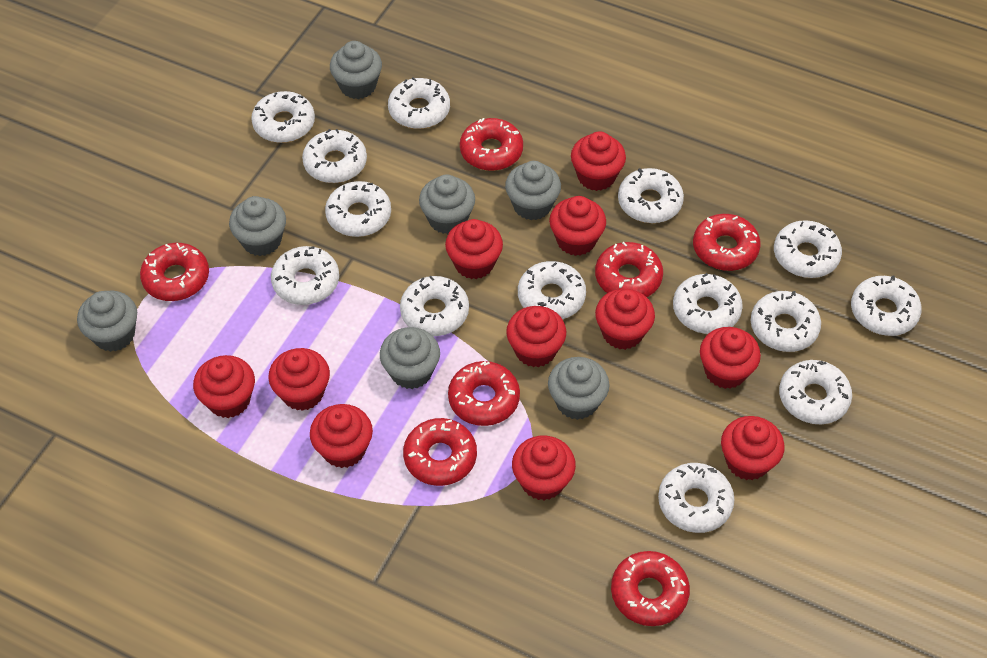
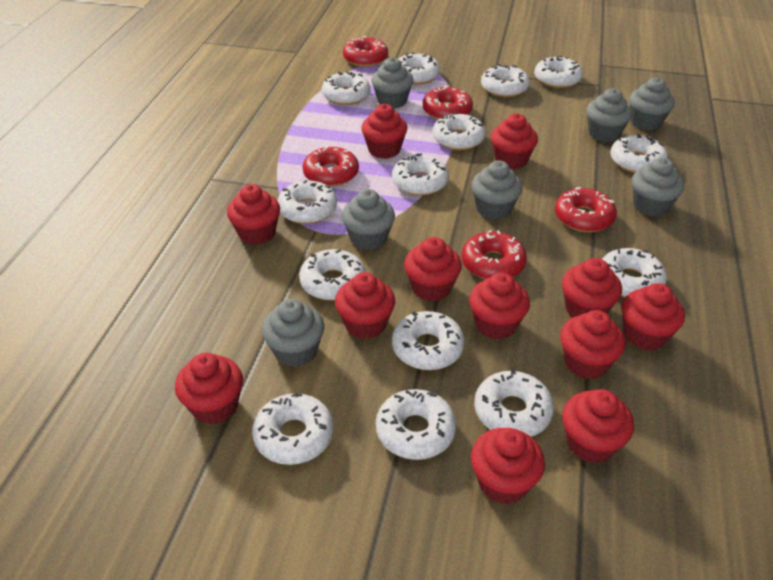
red cupcake: [193,355,255,418] [268,348,330,411] [310,404,373,468] [445,219,503,279] [506,306,566,367] [512,436,576,500] [549,196,606,256] [571,131,626,191] [595,289,655,350] [700,327,761,389] [721,416,785,480] = 11 -> [175,352,243,424] [227,184,280,245] [335,272,395,339] [361,104,407,159] [404,237,462,301] [469,273,530,339] [471,428,545,504] [491,113,538,169] [560,310,625,379] [562,258,622,318] [562,389,634,463] [621,283,685,351] = 12
red donut: [140,243,209,301] [403,418,477,486] [448,361,520,426] [460,118,523,171] [595,242,663,297] [611,551,690,626] [693,214,761,271] = 7 -> [303,145,359,187] [343,36,388,67] [423,85,473,120] [461,230,527,279] [555,187,617,232] = 5

